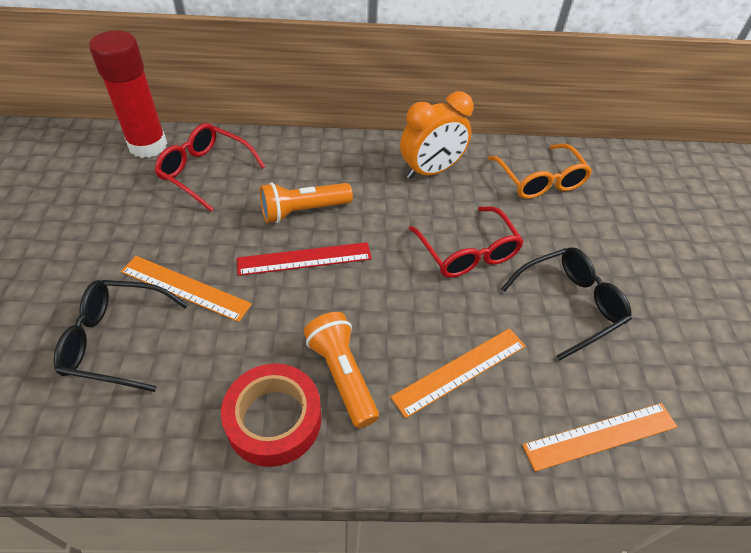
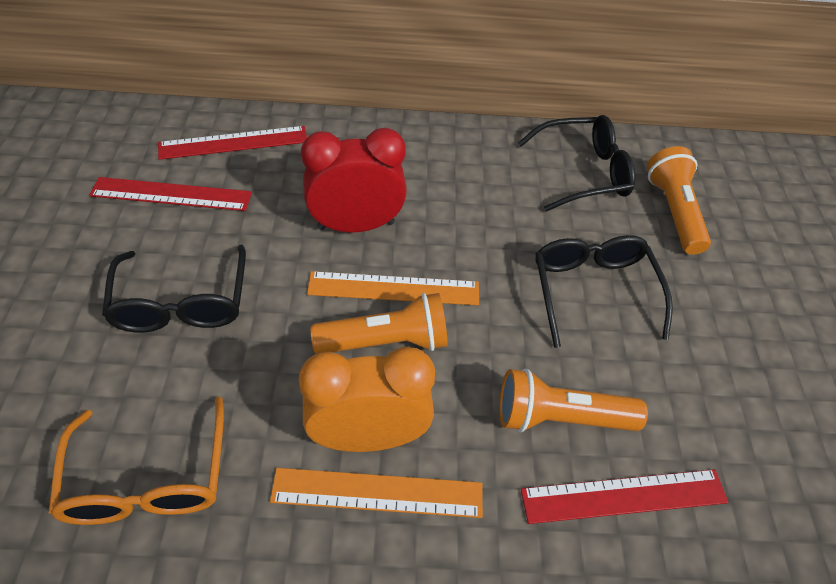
black glasses: [54,280,188,392] [501,247,632,361] = 2 -> [102,245,246,333] [518,115,635,212] [535,235,673,348] = 3
orange flashlight: [260,182,353,223] [304,312,379,428] = 2 -> [311,293,448,354] [499,369,648,432] [647,146,711,255] = 3
orange ruler: [121,256,252,322] [391,328,526,418] [522,403,678,472] = 3 -> [270,468,483,518] [307,271,479,305] = 2
red clock: none = 0 -> [301,128,407,232] = 1
red glasses: [155,123,265,212] [408,206,524,278] = 2 -> none = 0
red glue stick: [89,30,167,158] = 1 -> none = 0
red ruler: [237,242,372,276] = 1 -> [89,177,252,211] [158,126,307,160] [521,469,729,524] = 3
red tape: [221,363,321,467] = 1 -> none = 0

